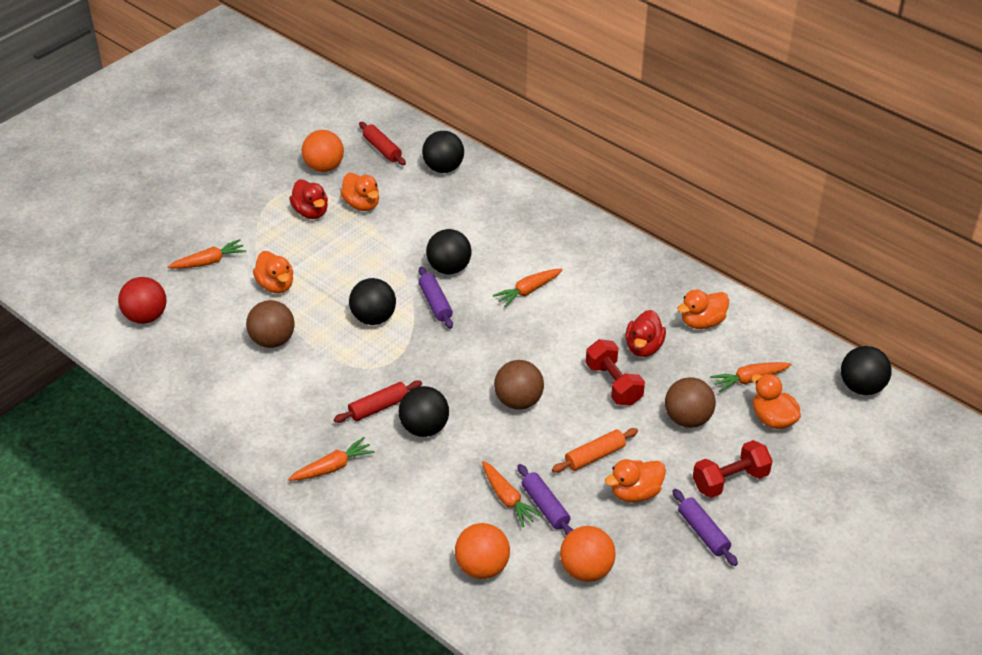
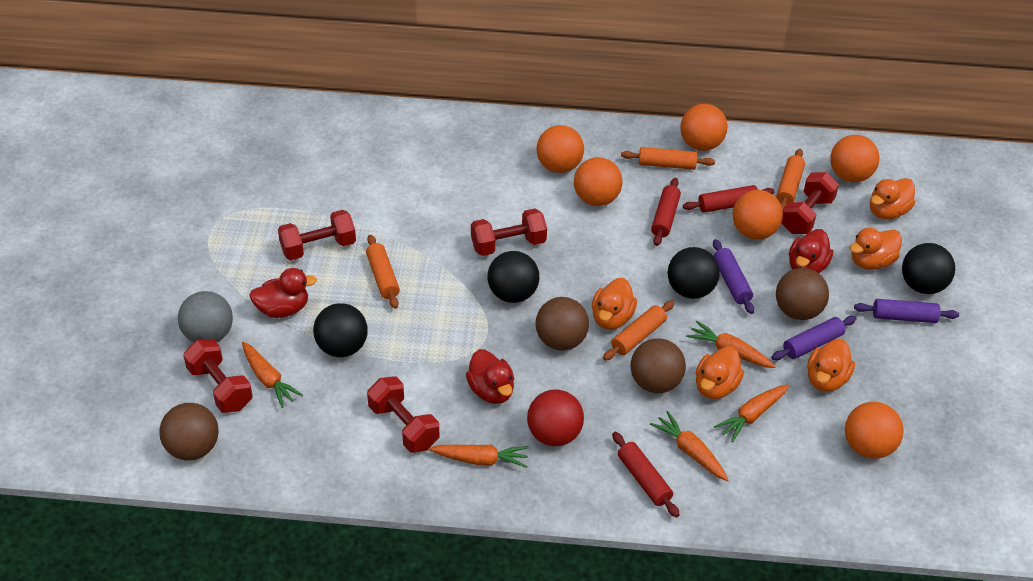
black ball: [349,278,396,325] [399,386,449,437] [422,131,464,173] [426,229,472,274] [841,346,892,395] = 5 -> [313,303,368,357] [487,251,539,303] [668,247,720,299] [902,243,955,294] = 4
brown ball: [246,300,294,348] [494,360,544,410] [665,377,716,428] = 3 -> [159,403,219,460] [536,297,589,350] [631,338,686,393] [776,268,829,320] = 4
grey ball: none = 0 -> [178,291,233,342] = 1
orange ball: [302,130,344,172] [455,523,510,579] [560,526,616,582] = 3 -> [537,125,584,173] [574,157,622,206] [680,104,727,151] [732,190,783,240] [830,135,879,182] [845,402,904,459] = 6
orange rolling pin: [552,428,638,473] = 1 -> [366,235,400,309] [603,301,674,361] [621,147,715,170] [776,149,805,211] = 4
red duck: [289,180,328,219] [625,310,666,357] = 2 -> [249,268,317,318] [466,349,514,404] [789,229,833,273] = 3
red dumbbell: [586,339,645,406] [693,440,773,498] = 2 -> [183,339,253,413] [278,210,356,260] [367,376,439,453] [471,208,547,256] [781,172,839,234] = 5
red rolling pin: [334,380,422,423] [359,122,406,165] = 2 -> [612,432,680,517] [651,178,681,246] [683,185,775,213] = 3

